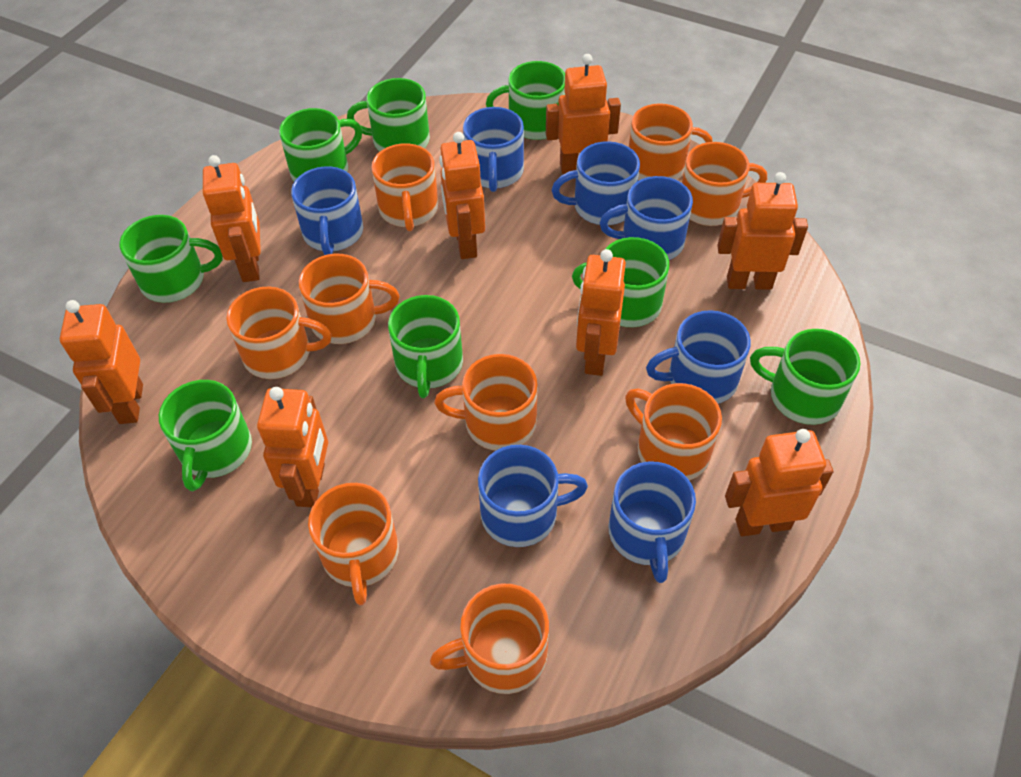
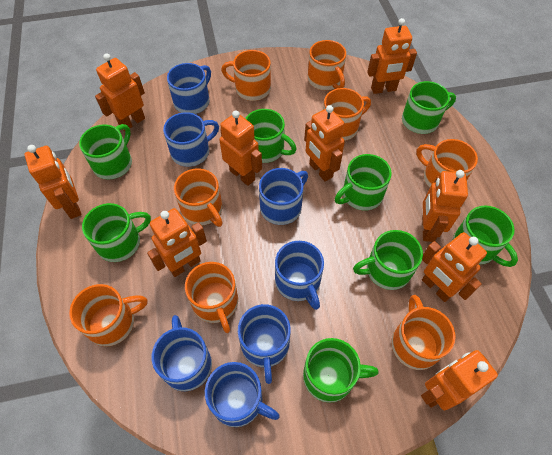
orange mug: [226,286,332,379] [299,254,399,344] [308,483,399,605] [371,143,438,231] [430,584,549,694] [434,354,538,451] [625,383,722,481] [629,103,713,180] [682,142,767,226] = 9 -> [69,284,147,347] [174,168,222,227] [185,262,238,333] [221,50,271,101] [308,40,346,90] [323,88,371,141] [391,295,456,370] [416,139,478,188] = 8
orange robot: [60,300,143,424] [203,155,261,282] [257,387,328,507] [439,132,485,259] [546,54,621,174] [576,249,626,376] [717,172,808,290] [725,429,833,536] = 8 -> [25,145,82,219] [95,53,145,131] [147,208,207,277] [219,110,262,186] [304,105,345,182] [367,18,417,94] [421,350,498,410] [422,170,468,242] [422,232,487,302] = 9

